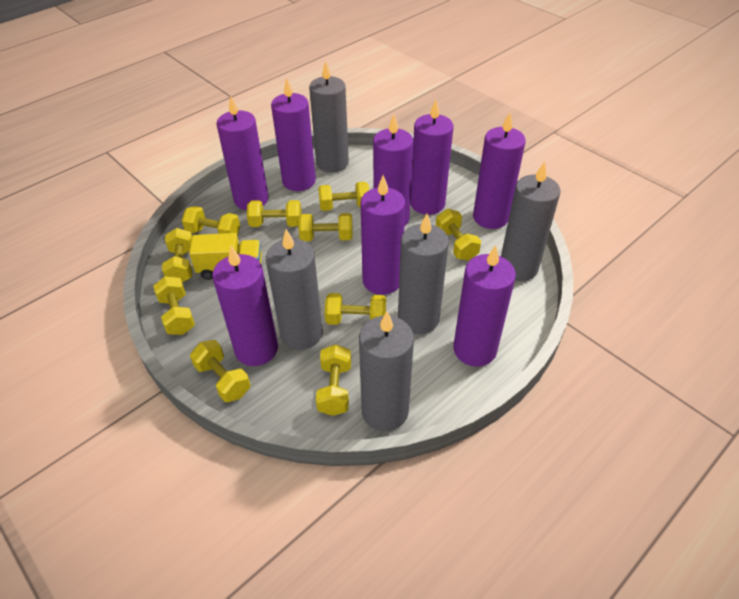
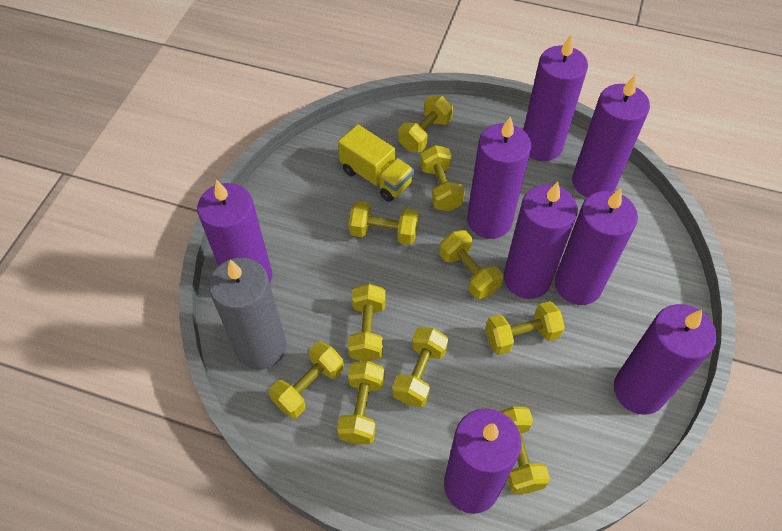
grey candle: [266,229,323,350] [309,61,349,173] [359,311,414,431] [398,214,449,334] [501,162,560,281] = 5 -> [209,258,286,370] = 1

